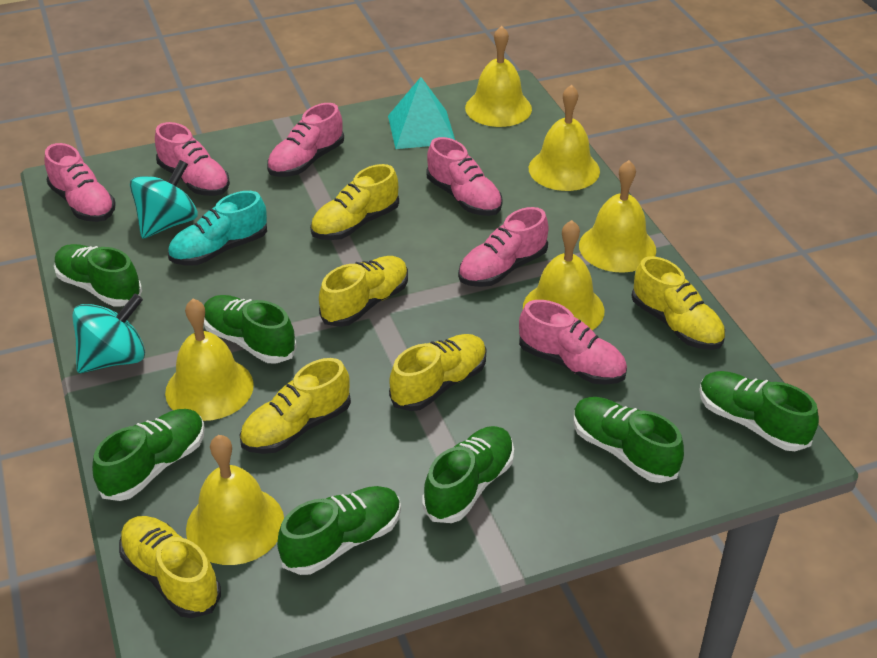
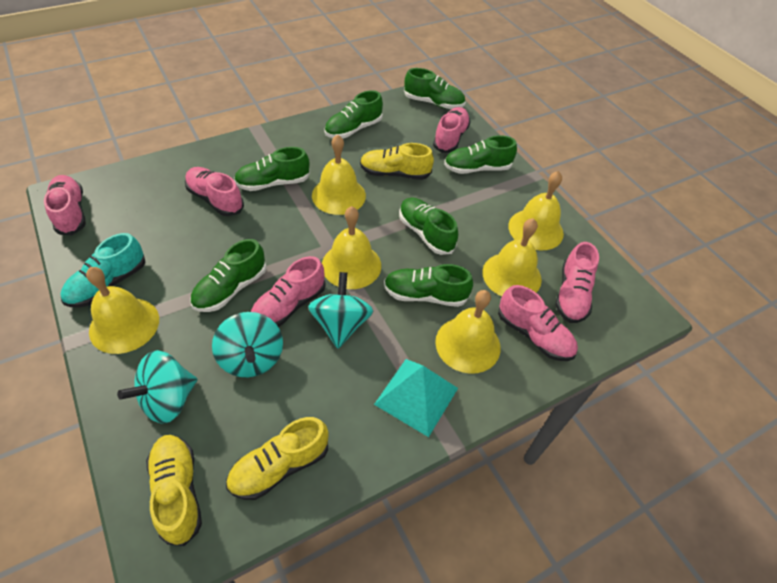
turquoise spinning top: [72,294,145,373] [130,160,198,239] = 2 -> [117,350,197,424] [212,312,283,377] [308,272,373,348] = 3
yellow shoe: [119,516,221,618] [239,358,351,454] [310,164,399,240] [319,256,408,327] [389,334,486,411] [631,256,725,350] = 6 -> [146,435,202,546] [226,417,329,500] [360,143,434,180] = 3

